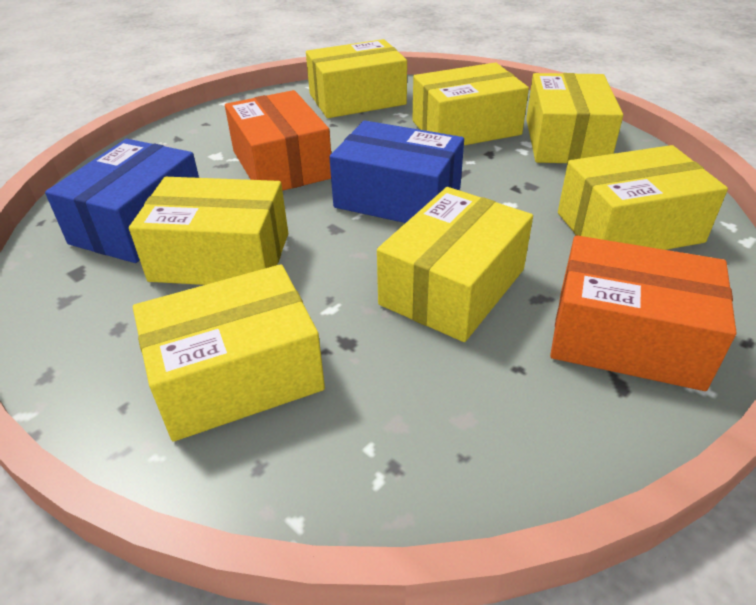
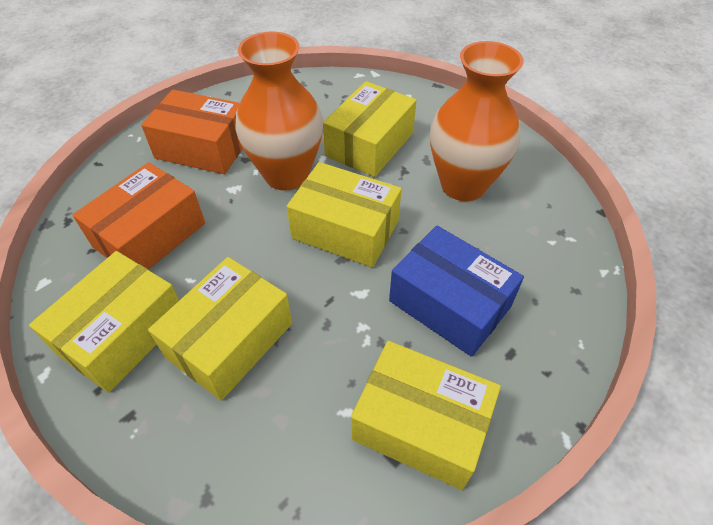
blue box: [45,139,199,263] [329,121,464,223] = 2 -> [389,225,524,357] = 1
orange vase: none = 0 -> [235,31,323,191] [430,41,524,201] = 2
yellow box: [129,177,288,285] [133,264,325,442] [306,39,407,118] [377,187,533,342] [413,62,529,145] [526,73,623,163] [558,145,728,250] = 7 -> [29,251,179,393] [148,257,292,401] [287,162,402,267] [323,81,417,177] [351,341,501,490] = 5

